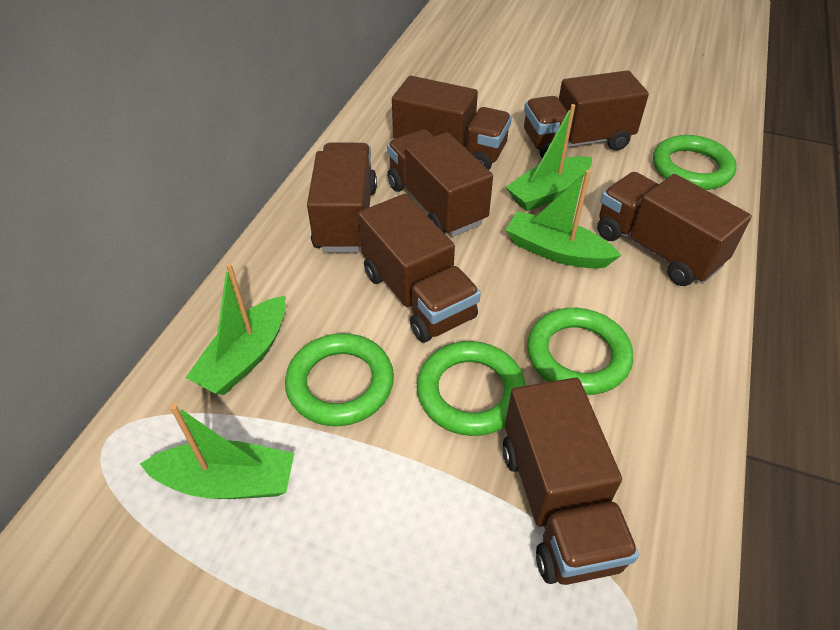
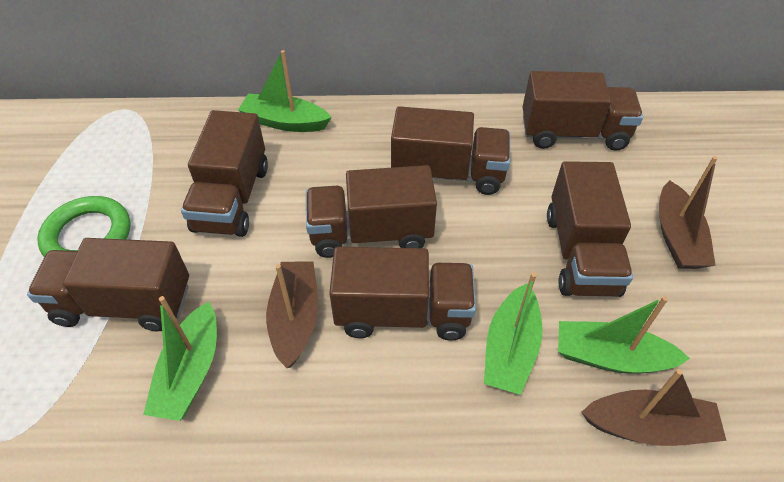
brown boat: none = 0 -> [266,261,318,368] [581,369,727,446] [659,156,718,269] = 3
green ring: [285,333,394,426] [417,341,526,436] [527,308,633,395] [653,135,737,190] = 4 -> [37,196,130,257] = 1

